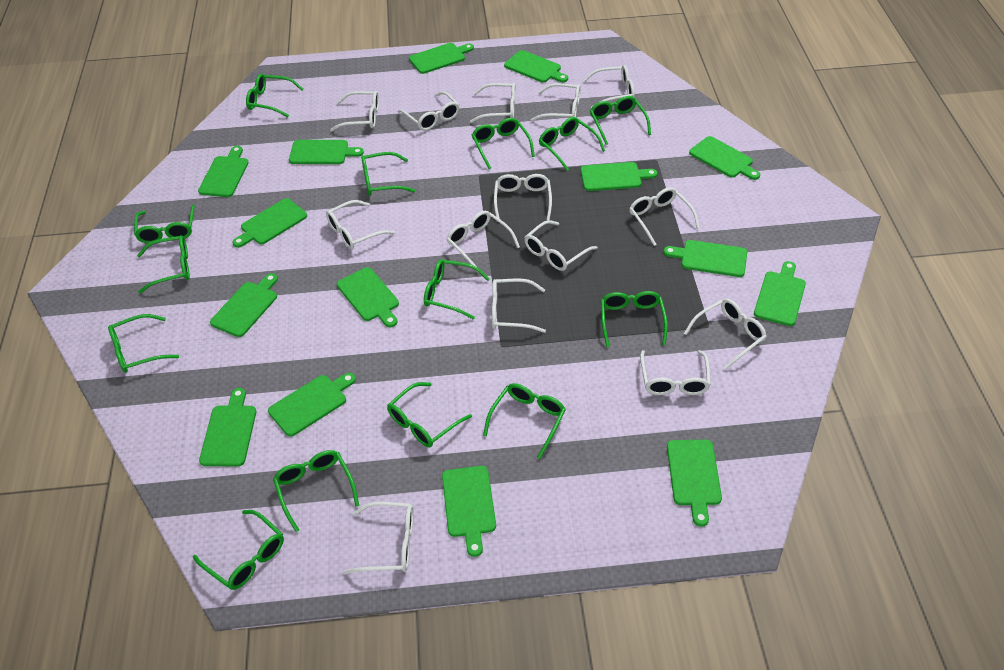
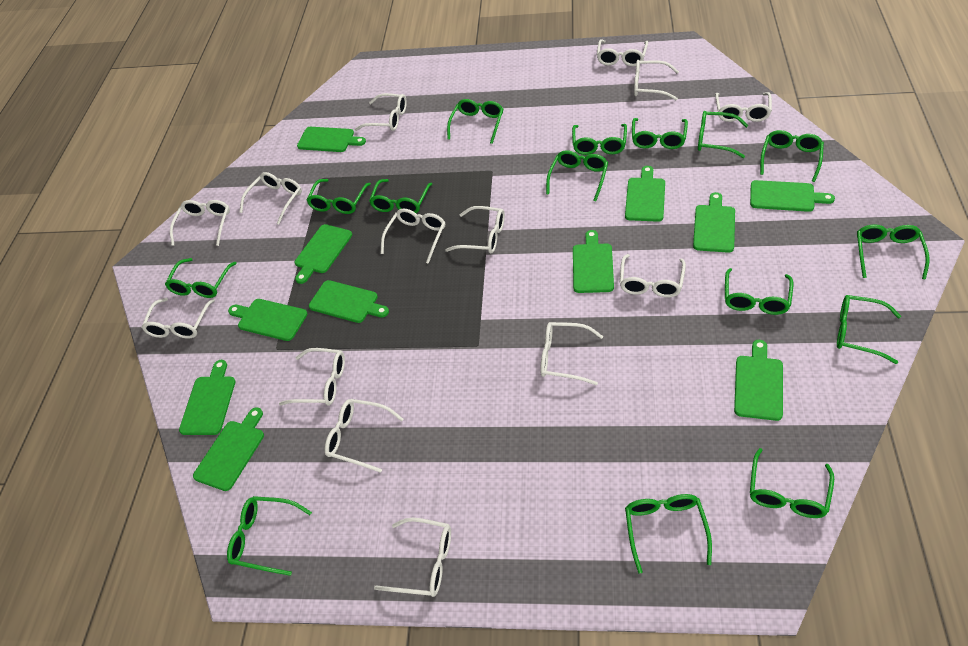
green cutting board: [198,146,249,197] [199,388,256,467] [210,273,278,337] [232,198,307,248] [268,373,356,437] [289,140,364,164] [337,267,399,327] [409,43,474,74] [442,466,496,557] [504,50,568,83] [581,162,657,191] [663,240,747,277] [667,440,722,527] [689,136,760,180] [754,261,806,326] = 15 -> [179,360,235,435] [193,407,264,491] [228,299,307,341] [295,224,352,284] [297,127,366,152] [309,280,389,323] [573,230,614,293] [625,166,665,222] [693,192,735,253] [734,340,783,421] [750,180,835,212] = 11
green glasses: [108,314,179,373] [134,205,195,244] [137,235,190,293] [193,510,284,590] [246,74,303,117] [273,450,359,532] [361,152,415,196] [387,382,472,447] [424,259,490,320] [472,118,535,169] [483,383,566,459] [539,117,605,171] [590,96,651,145] [601,291,668,347] = 14 -> [165,258,237,298] [227,496,312,576] [306,179,371,214] [369,179,432,213] [447,99,503,144] [546,150,608,201] [572,124,627,155] [625,494,712,574] [632,118,688,149] [698,111,748,158] [725,268,793,315] [750,448,834,518] [760,130,824,182] [837,295,901,364] [857,224,929,279] = 15

